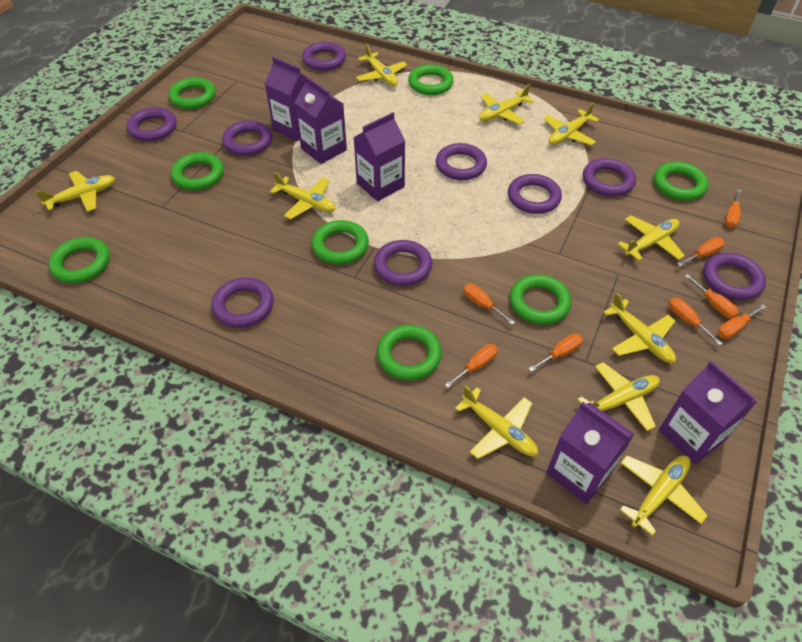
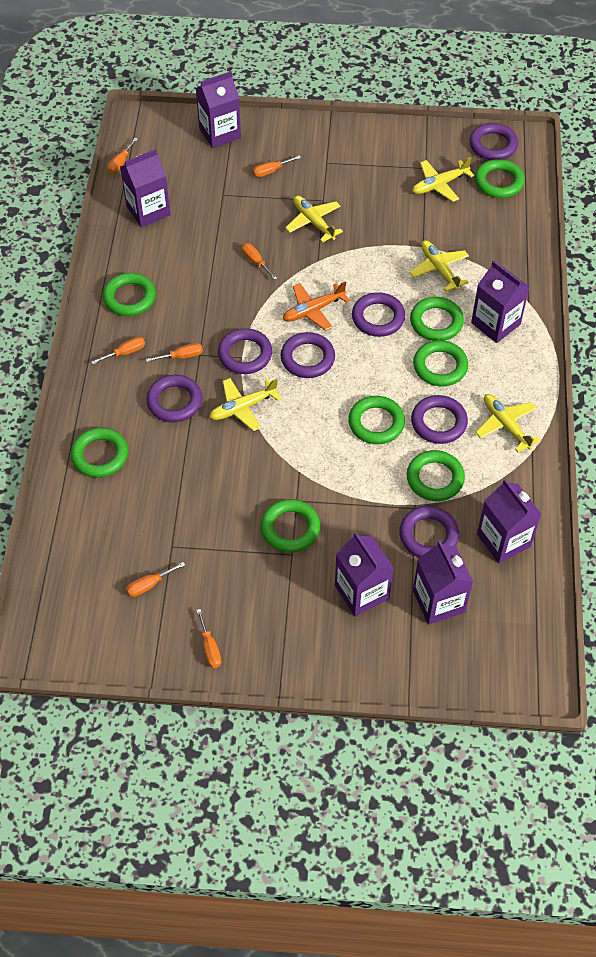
orange plane: none = 0 -> [283,281,350,331] = 1
orange screwdriver: [445,344,498,388] [463,284,515,325] [528,333,583,372] [669,298,723,346] [677,237,724,266] [685,274,739,318] [718,304,766,339] [725,189,741,228] = 8 -> [91,337,145,364] [107,138,138,174] [126,562,185,597] [146,343,203,362] [197,609,221,668] [242,243,277,280] [253,155,301,177] = 7
purple carton: [265,57,313,141] [294,76,347,164] [354,112,405,201] [546,402,634,504] [659,360,757,464] = 5 -> [120,149,171,227] [196,71,241,148] [335,532,394,616] [413,540,473,624] [471,260,529,343] [477,479,541,563] = 6
purple ring: [127,107,177,141] [212,277,274,328] [222,121,272,156] [302,42,346,71] [374,240,432,286] [436,143,487,180] [508,174,562,214] [583,158,636,197] [703,253,766,300] = 9 -> [146,375,202,422] [218,328,272,374] [280,332,335,378] [352,292,405,337] [399,506,459,558] [411,395,468,444] [470,123,518,160] = 7
yellow plane: [36,171,115,212] [270,172,336,220] [356,44,407,86] [455,385,538,459] [479,84,534,125] [543,102,599,146] [577,362,660,431] [603,293,676,363] [618,215,685,261] [620,455,708,536] = 10 -> [209,378,281,431] [285,195,343,243] [409,240,469,292] [413,157,474,202] [475,394,540,452] = 5

